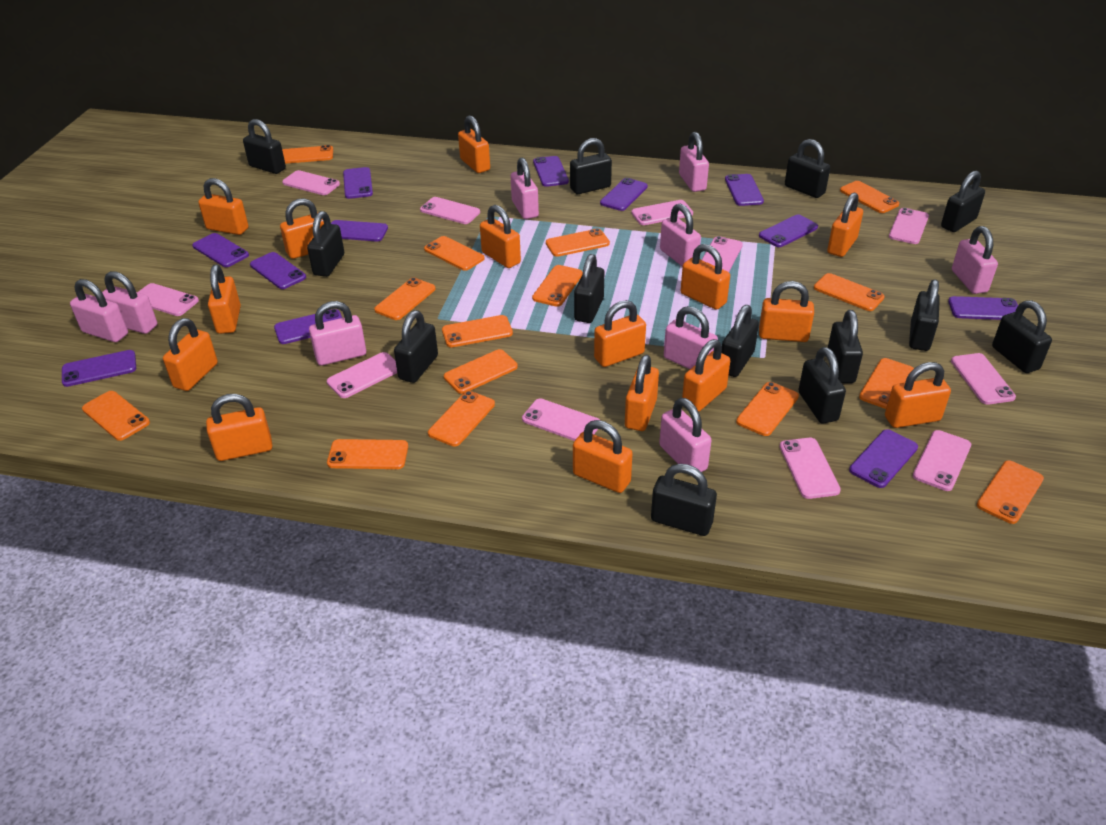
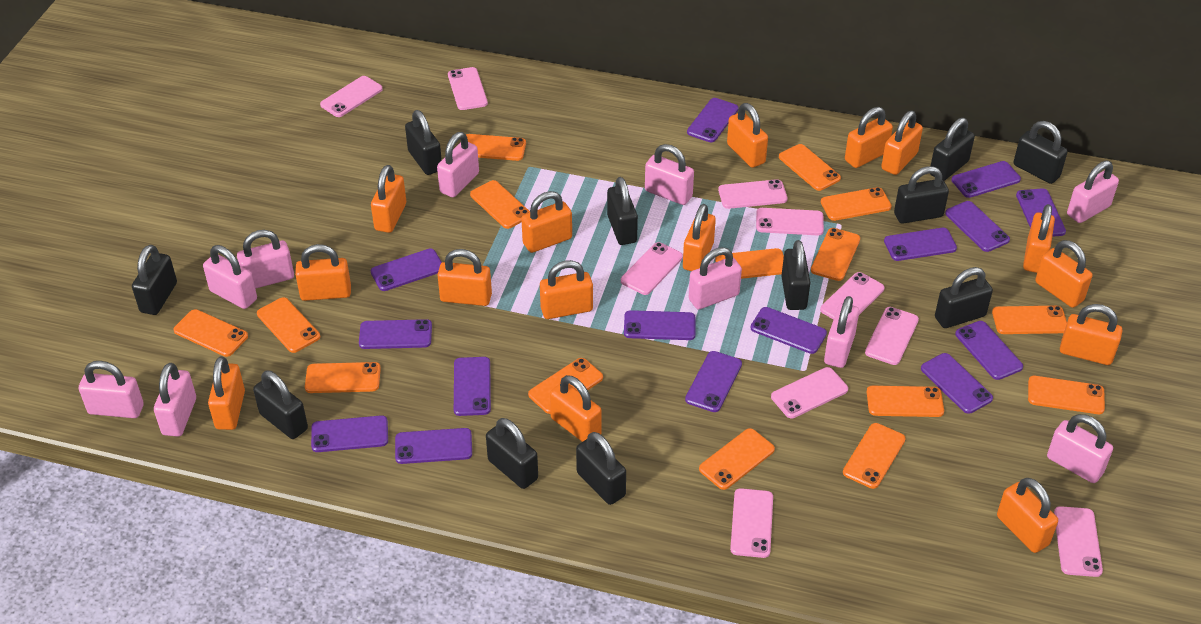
black padlock: [243,119,286,174] [307,211,344,277] [394,310,438,383] [570,138,612,194] [574,254,604,323] [651,464,717,536] [721,305,759,377] [785,139,830,198] [798,347,846,423] [828,310,863,383] [909,279,940,351] [941,171,985,232] [992,300,1052,373] = 13 -> [132,245,177,315] [253,371,308,439] [405,110,442,175] [486,418,538,489] [576,432,626,505] [607,177,638,245] [781,240,810,310] [894,166,949,224] [930,118,975,181] [935,267,993,328] [1014,121,1068,184] = 11
pink padlock: [70,279,128,342] [102,271,157,334] [309,301,366,366] [511,157,539,219] [659,398,711,476] [660,204,701,267] [664,306,718,369] [679,132,709,192] [952,226,998,294] = 9 -> [79,361,144,418] [154,363,196,437] [203,245,257,309] [237,230,294,289] [437,132,479,197] [645,144,694,205] [689,247,742,310] [824,296,859,368] [1047,414,1113,483] [1067,161,1119,223] = 10
pink phone: [138,283,199,316] [282,170,340,195] [327,352,397,398] [420,197,480,224] [522,398,601,441] [631,200,693,225] [702,236,743,272] [780,438,841,499] [889,208,929,244] [913,430,971,491] [951,353,1016,405] = 11 -> [320,76,383,117] [448,67,488,110] [621,242,683,295] [718,179,787,209] [730,488,773,558] [756,208,824,235] [771,367,848,418] [820,272,884,320] [865,307,919,365] [1054,506,1103,577] = 10
purple phone: [62,350,136,387] [192,233,249,267] [250,252,306,289] [274,309,342,344] [331,220,388,241] [343,167,373,199] [533,156,569,187] [600,178,648,211] [725,174,764,206] [759,214,818,247] [849,429,918,488] [948,296,1018,320] = 12 -> [311,415,388,452] [359,319,432,349] [371,249,442,291] [395,428,472,464] [454,357,491,416] [624,310,695,340] [685,351,742,412] [687,98,739,142] [751,307,827,354] [884,228,957,261] [921,353,993,414] [945,201,1010,252] [952,161,1021,198] [955,321,1023,380] [1016,188,1066,237] = 15

